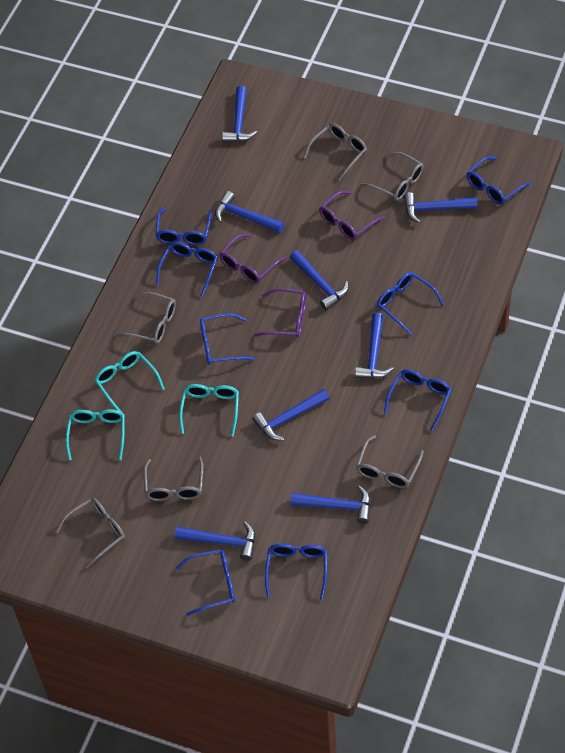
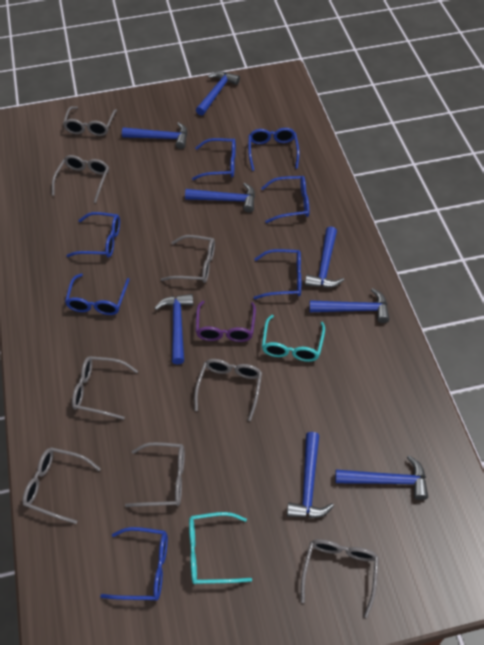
blue glasses: [155,208,212,245] [156,242,218,297] [176,549,235,616] [200,313,254,365] [265,544,327,600] [377,272,444,335] [384,369,451,431] [467,156,531,205] = 8 -> [65,273,130,315] [66,212,120,258] [100,527,168,601] [192,138,236,180] [248,128,300,171] [254,249,301,299] [261,176,309,223] = 7
grey glasses: [55,498,125,569] [116,292,176,344] [144,457,203,501] [303,123,367,180] [356,435,424,488] [361,152,423,201] = 6 -> [22,447,101,524] [52,155,109,203] [63,106,117,136] [72,356,138,420] [125,442,185,507] [161,235,215,283] [194,359,262,421] [301,539,379,618] = 8
purple glasses: [220,234,286,283] [254,288,306,338] [319,191,385,240] = 3 -> [196,301,256,342] = 1
turquoise glasses: [65,409,125,460] [94,351,165,413] [179,384,239,436] = 3 -> [189,512,252,584] [262,315,325,362] = 2

